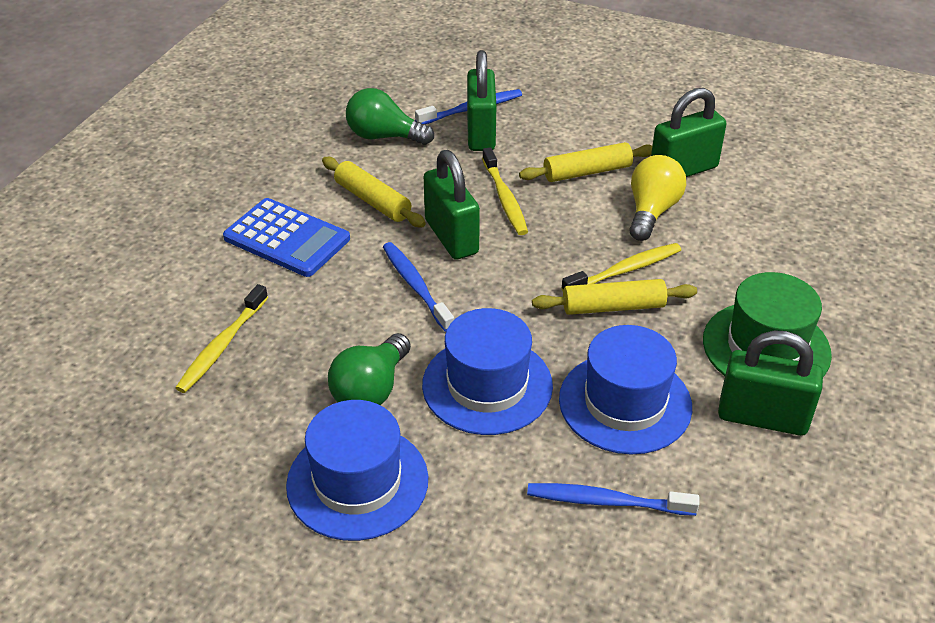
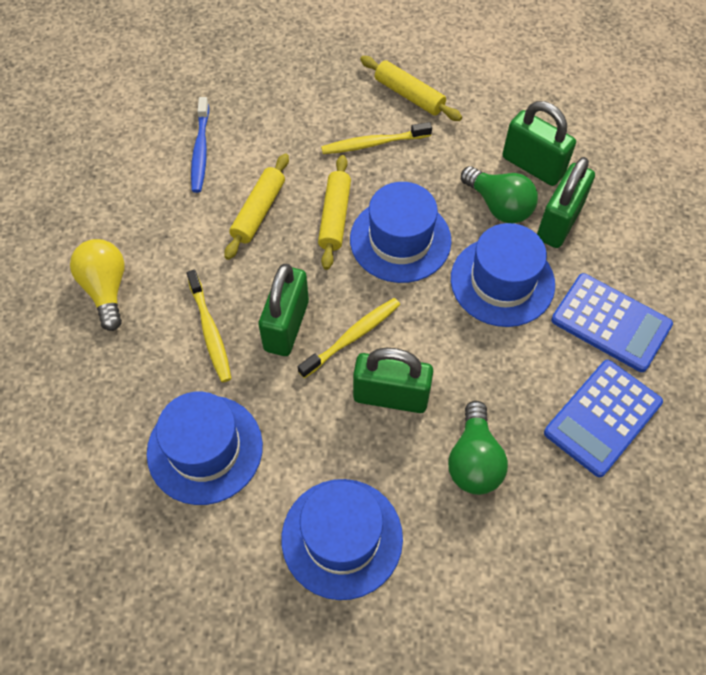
blue calculator: [223,198,350,277] = 1 -> [544,360,663,477] [551,273,673,372] = 2
blue hat: [286,400,428,541] [422,308,553,435] [559,325,692,454] = 3 -> [147,392,263,505] [281,479,403,600] [350,182,452,283] [451,223,555,327] = 4
blue toothbrush: [383,242,454,332] [415,89,522,124] [527,483,699,516] = 3 -> [191,97,209,193] = 1
green hat: [703,272,832,377] = 1 -> none = 0

